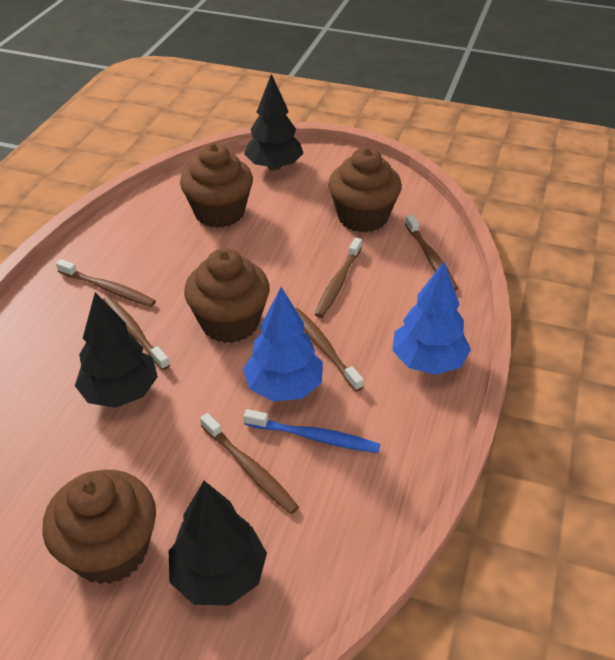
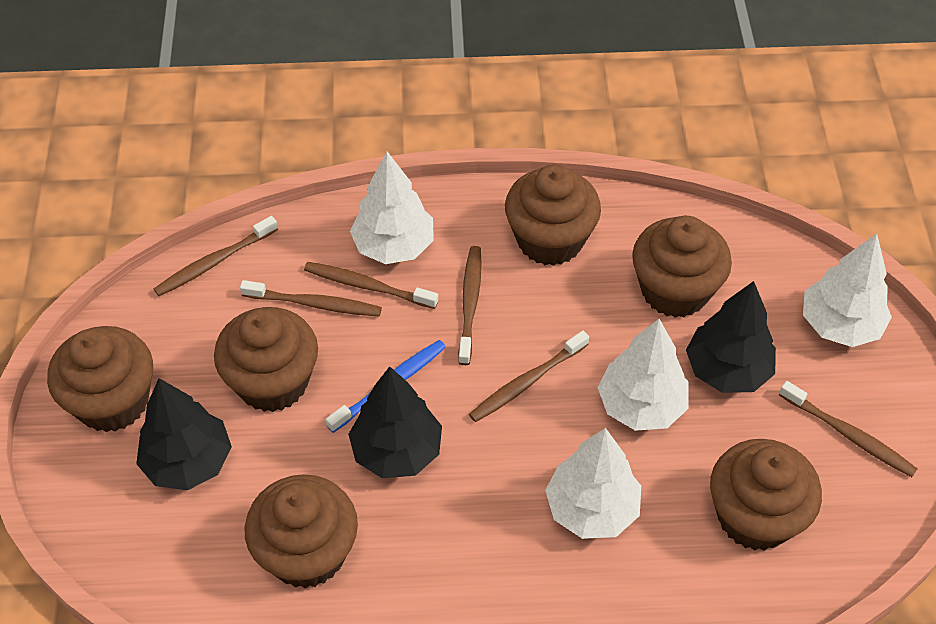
blue tree: [243,287,323,401] [392,262,471,375] = 2 -> none = 0
brown cupcake: [42,470,156,584] [180,143,253,228] [184,248,270,343] [328,147,402,233] = 4 -> [47,326,153,432] [214,307,318,412] [244,474,358,588] [505,165,601,266] [632,216,732,318] [710,439,822,551] = 6
white tree: none = 0 -> [350,152,434,264] [545,428,641,539] [598,319,689,431] [803,234,892,347] = 4

